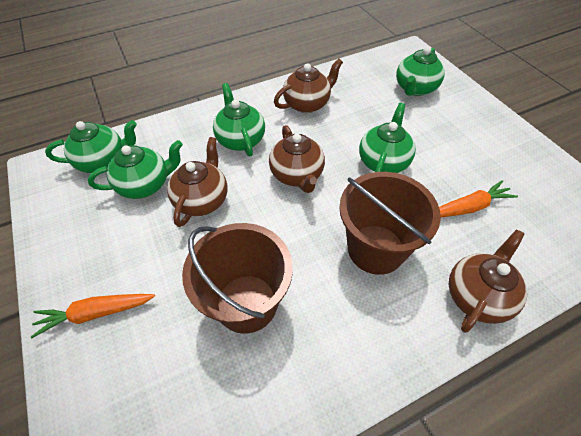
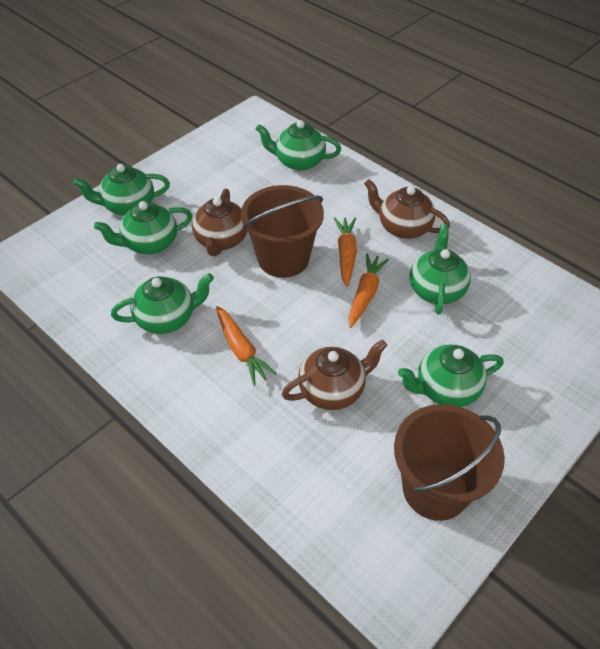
brown teapot: [167,137,228,227] [269,125,325,193] [274,59,343,113] [449,230,527,333] = 4 -> [192,189,247,256] [282,340,387,410] [364,179,450,239] = 3
green teapot: [45,120,137,173] [88,140,183,199] [213,83,265,157] [359,103,416,173] [396,47,445,96] = 5 -> [73,164,170,215] [94,201,192,254] [111,273,214,334] [256,120,341,171] [398,344,504,407] [410,224,471,315] = 6
orange carrot: [31,294,155,338] [439,180,518,217] = 2 -> [216,306,277,386] [334,217,357,287] [349,253,389,328] = 3

